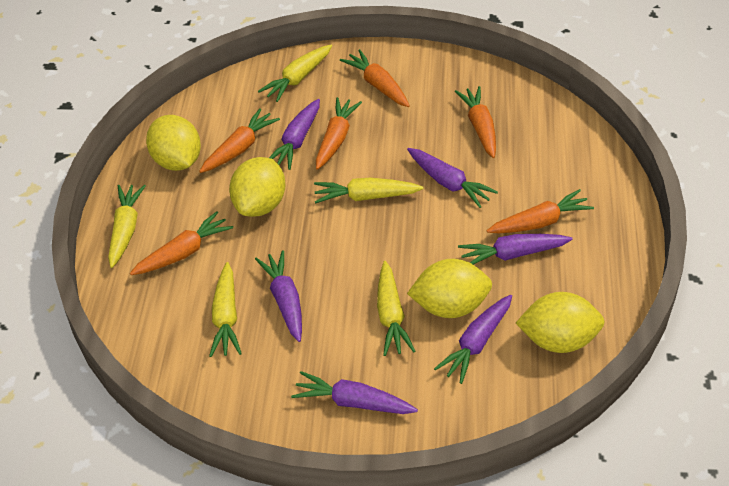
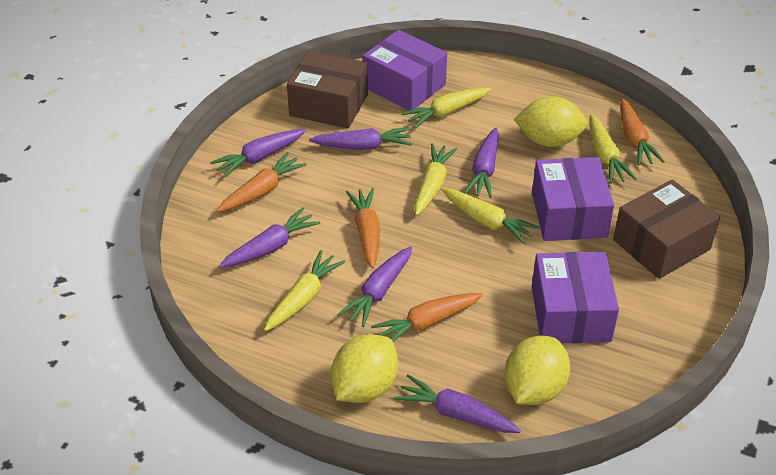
brown box: none = 0 -> [287,51,368,129] [613,179,720,279] = 2
orange carrot: [130,211,233,275] [199,108,280,173] [316,97,362,170] [340,49,410,107] [455,86,496,158] [487,189,594,233] = 6 -> [217,152,306,212] [346,188,380,269] [371,293,483,342] [620,98,665,165] = 4
purple box: none = 0 -> [363,30,447,111] [532,157,614,241] [532,252,619,343] = 3
yellow lemon: [146,115,201,171] [229,157,285,217] [407,259,492,318] [516,292,605,353] = 4 -> [331,334,398,403] [505,336,570,405] [514,96,588,147] = 3

